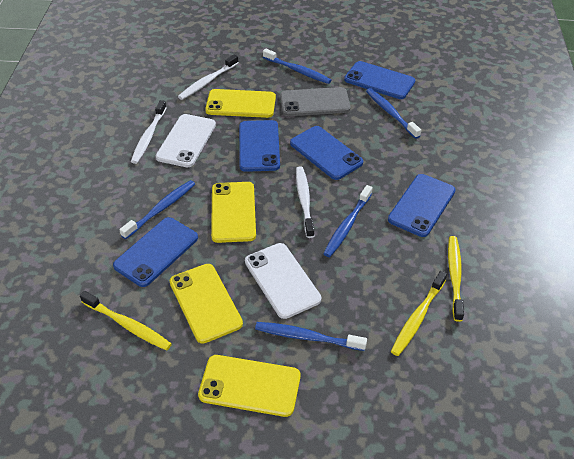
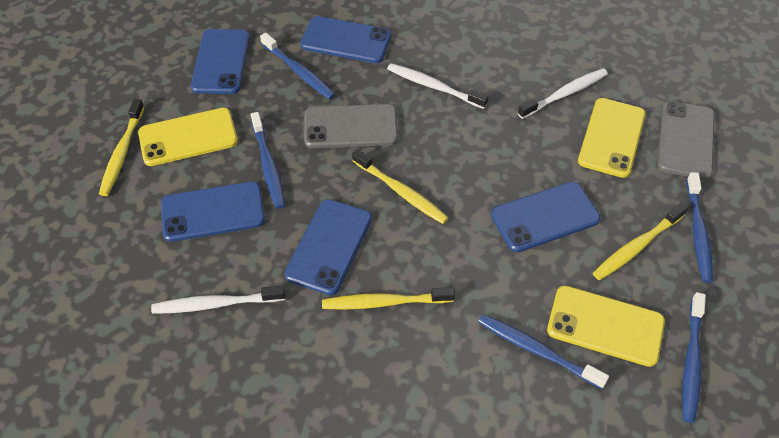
grey phone: [280,87,351,116] = 1 -> [304,104,398,148] [658,101,715,180] = 2
white phone: [156,114,216,167] [245,243,321,319] = 2 -> none = 0
yellow phone: [170,264,243,344] [198,355,300,417] [205,89,276,118] [211,182,256,243] = 4 -> [138,108,238,166] [547,286,665,367] [578,98,646,178] = 3
yellow toothbrush: [80,291,172,350] [391,271,447,356] [448,236,464,322] = 3 -> [99,99,144,196] [322,287,455,310] [352,149,449,224] [593,203,688,280] = 4

